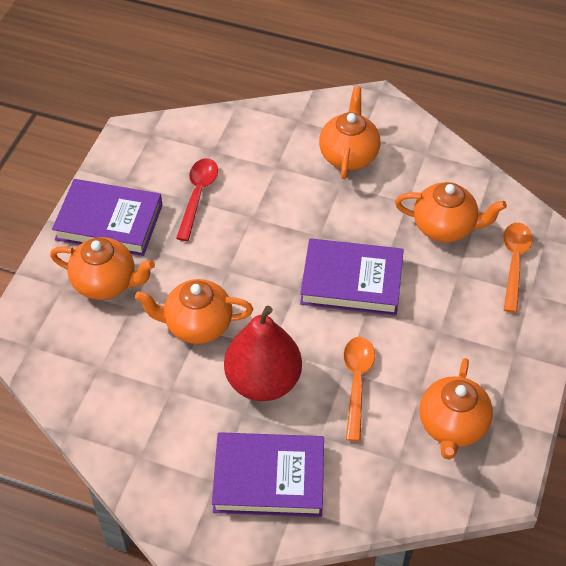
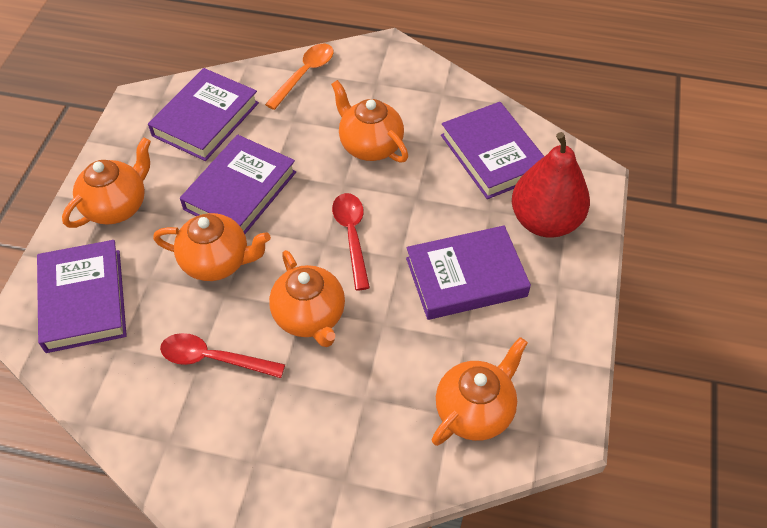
orange spoon: [344,337,375,441] [503,223,533,313] = 2 -> [265,44,334,110] = 1
purple book: [52,179,162,256] [212,432,324,517] [300,238,404,316] = 3 -> [37,240,127,353] [148,68,259,161] [180,135,296,234] [406,226,531,320] [441,102,544,199] = 5
red spoon: [176,158,218,241] = 1 -> [160,333,285,378] [332,193,370,291] = 2

